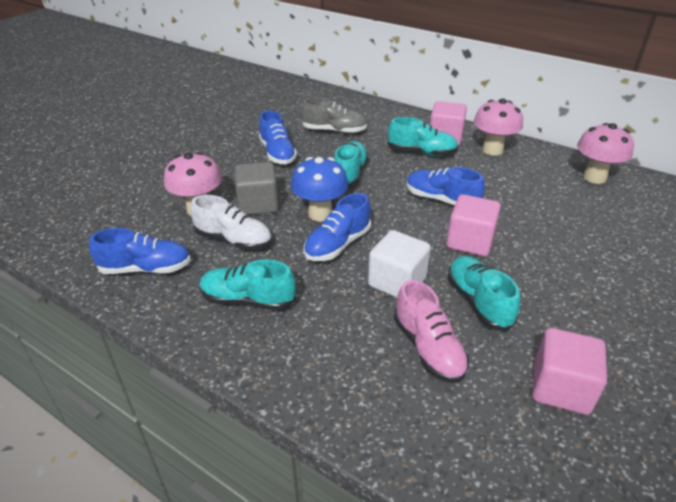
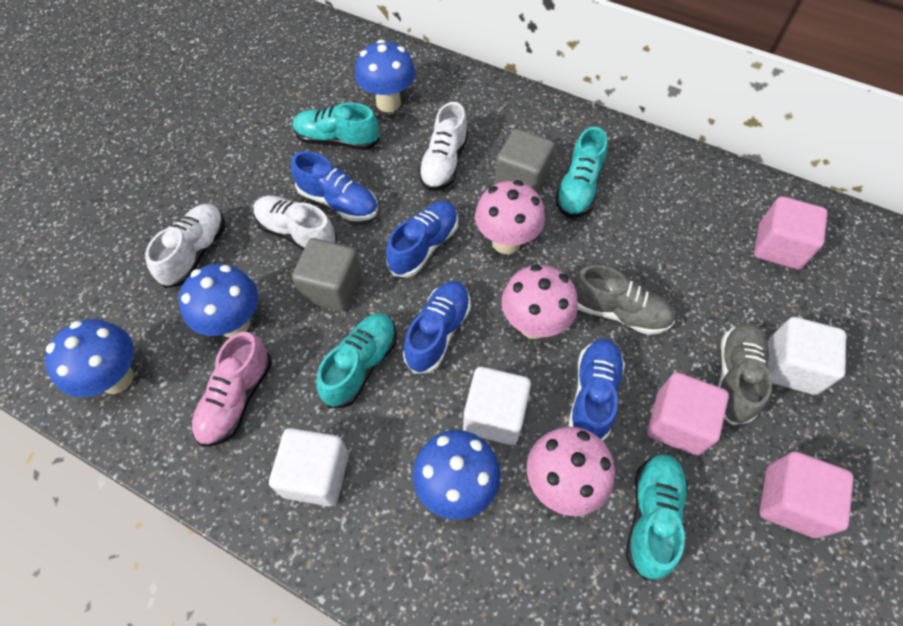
blue mushroom: [291,157,348,222] = 1 -> [45,319,134,397] [178,264,258,338] [355,40,415,112] [413,430,500,520] = 4
grey cube: [235,162,279,215] = 1 -> [292,238,362,312] [495,129,555,193] = 2
grey shoe: [301,98,367,134] = 1 -> [572,265,675,335] [718,323,772,425] = 2
white cube: [368,230,431,298] = 1 -> [269,428,349,506] [463,367,531,445] [768,317,846,395] = 3
white shoe: [191,195,272,250] = 1 -> [145,204,225,288] [254,196,337,251] [418,102,469,191] = 3

